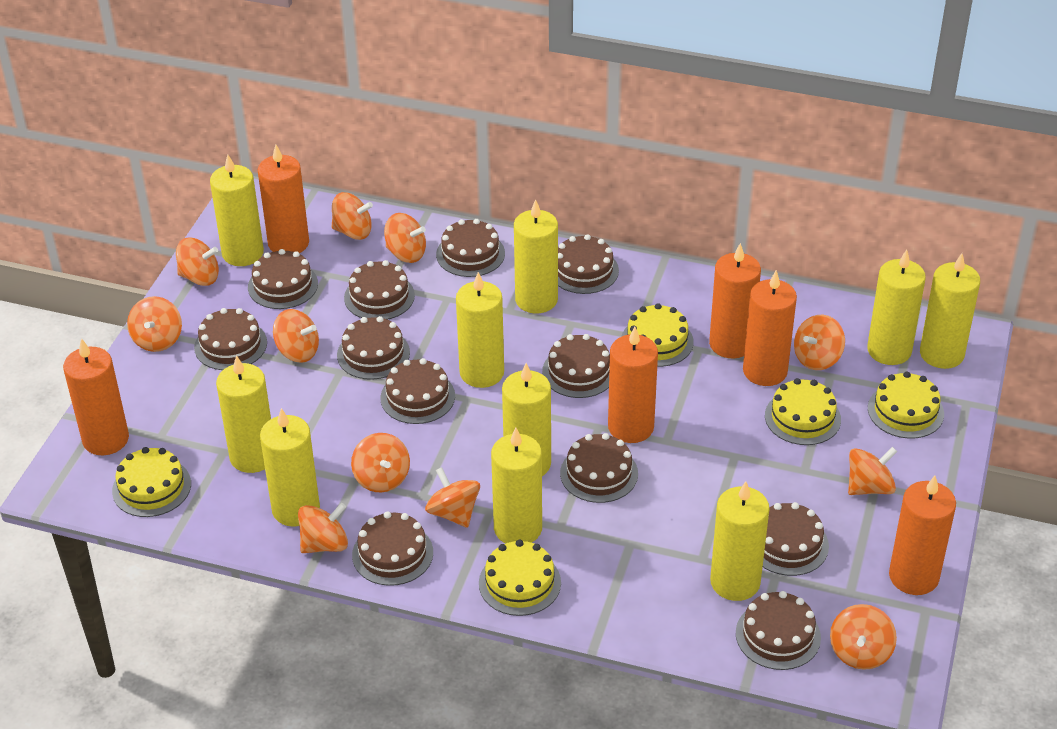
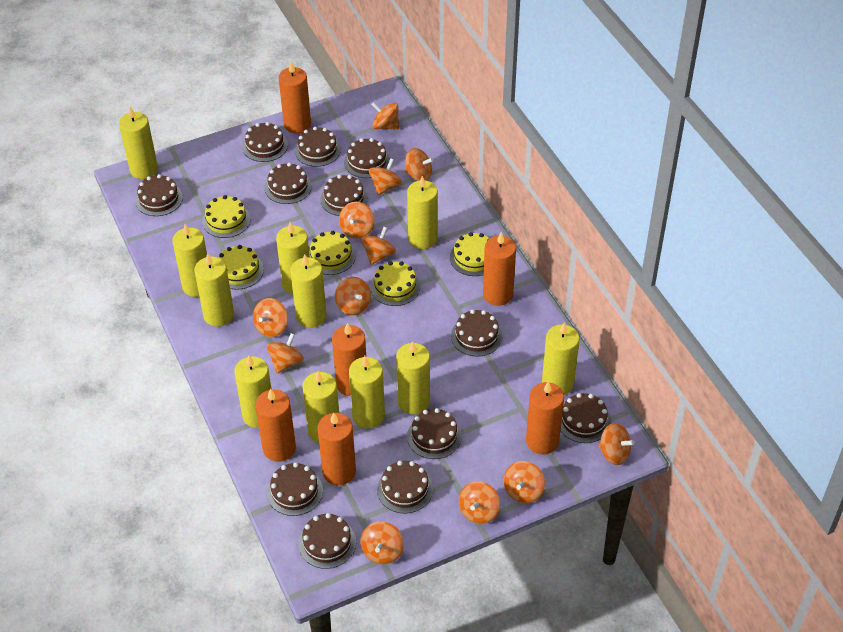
orange spinning top: [127,296,182,352] [176,238,219,286] [273,309,319,363] [298,503,348,553] [332,192,373,240] [351,433,410,492] [384,213,426,263] [425,467,480,528] [794,315,845,370] [830,604,897,670] [848,447,897,495] = 11 -> [253,298,288,337] [267,333,304,373] [335,277,371,315] [339,202,374,239] [360,521,404,564] [361,227,396,265] [369,158,402,195] [371,102,399,130] [405,148,434,181] [459,481,500,524] [503,461,545,503] [598,423,635,465] = 12
yellow candle: [210,154,264,266] [216,355,271,473] [260,408,320,527] [456,272,504,388] [491,428,542,543] [502,363,551,476] [514,199,558,313] [710,481,769,601] [867,250,926,365] [920,253,980,369] = 10 -> [119,107,158,179] [172,224,207,297] [194,253,234,327] [234,355,272,428] [276,222,310,295] [290,254,327,328] [302,371,339,443] [349,356,385,429] [396,341,430,414] [407,176,438,249] [542,322,580,395] = 11

